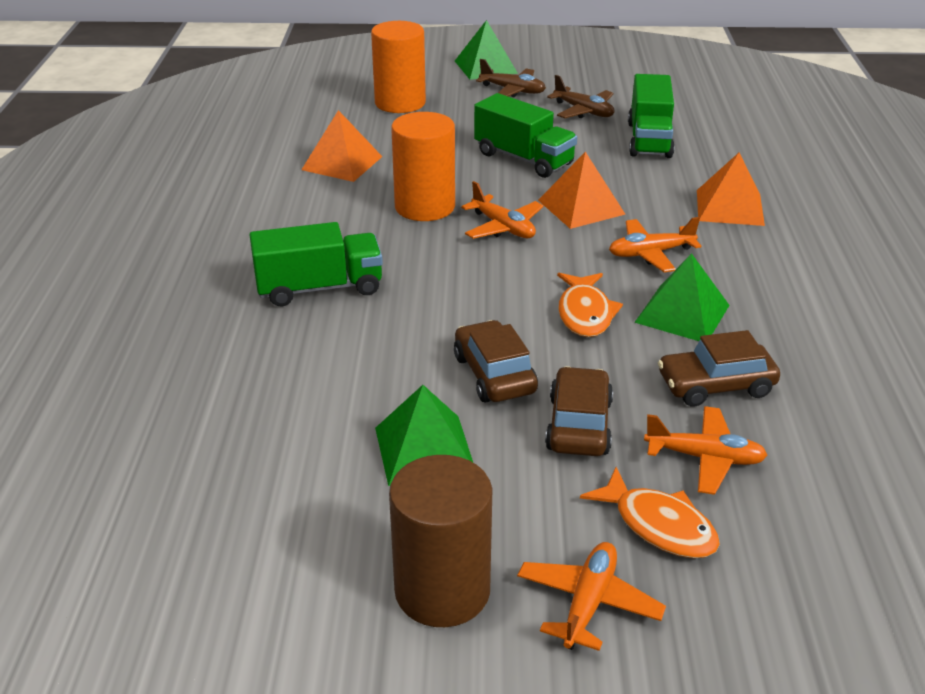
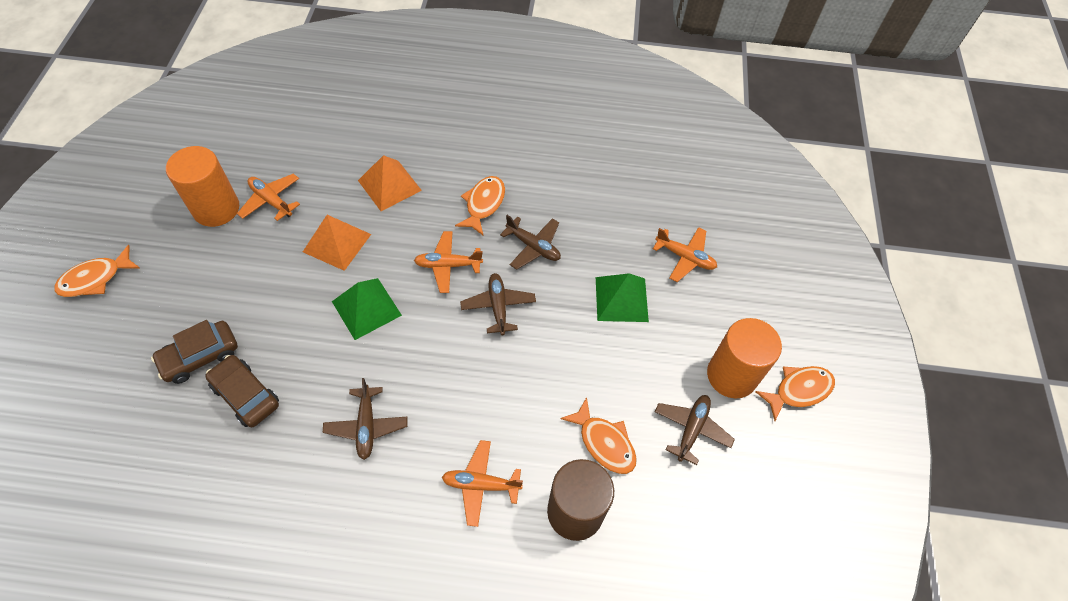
brown car: [454,320,538,402] [545,366,613,456] [658,330,780,407] = 3 -> [151,320,238,384] [205,355,279,427] = 2
brown plane: [476,59,546,97] [547,75,614,118] = 2 -> [323,378,407,460] [460,273,536,335] [500,215,561,270] [655,395,735,465] = 4
green pyramid: [375,385,473,486] [455,20,518,80] [634,253,730,341] = 3 -> [332,278,402,340] [596,273,649,322] = 2
green truck: [250,222,383,306] [474,93,577,178] [628,74,675,158] = 3 -> none = 0
orange fish: [557,273,623,337] [580,467,720,558] = 2 -> [54,245,141,297] [455,176,505,236] [560,397,637,474] [755,366,835,421] = 4
orange pyramid: [301,110,382,182] [538,152,626,229] [697,152,765,226] = 3 -> [303,215,371,271] [358,155,422,211] = 2

